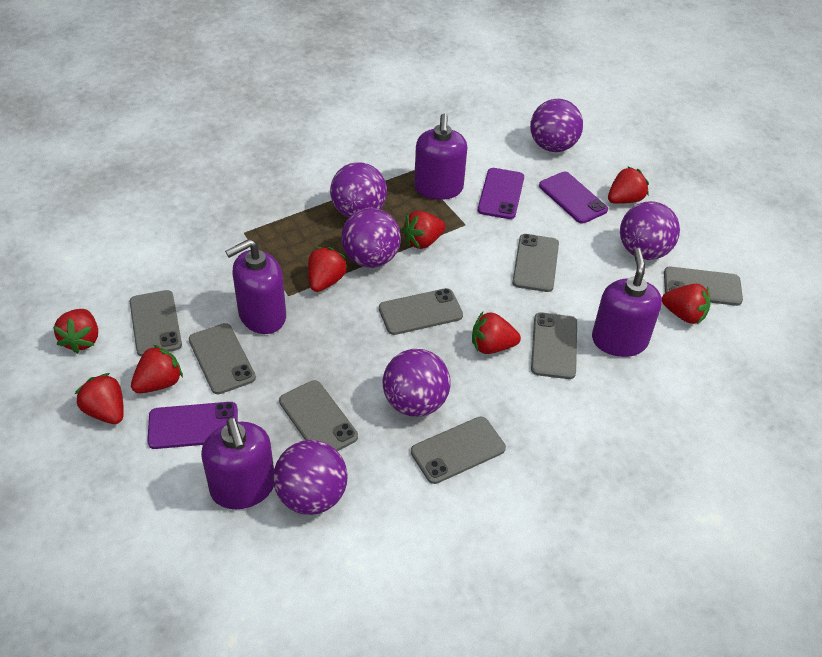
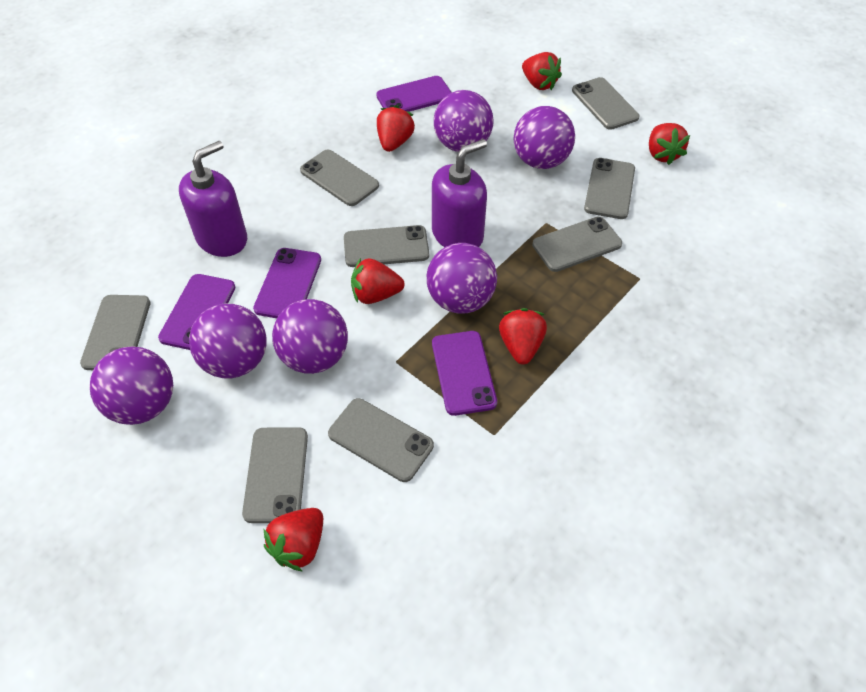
purple phone: [147,402,238,449] [478,168,524,219] [539,172,608,223] = 3 -> [158,274,235,350] [253,248,321,318] [376,76,452,112] [432,331,497,416] = 4
purple soap dispenser: [201,417,274,509] [225,239,286,334] [414,114,467,200] [592,248,662,357] = 4 -> [179,141,247,257] [432,139,487,247] = 2
red strawberry: [53,309,98,354] [75,373,124,424] [131,345,183,393] [308,247,348,292] [402,211,446,249] [472,312,521,354] [608,166,649,204] [662,284,710,324] = 8 -> [264,508,323,571] [351,258,404,304] [377,105,415,152] [499,308,547,365] [522,52,562,90] [649,123,690,165] = 6

